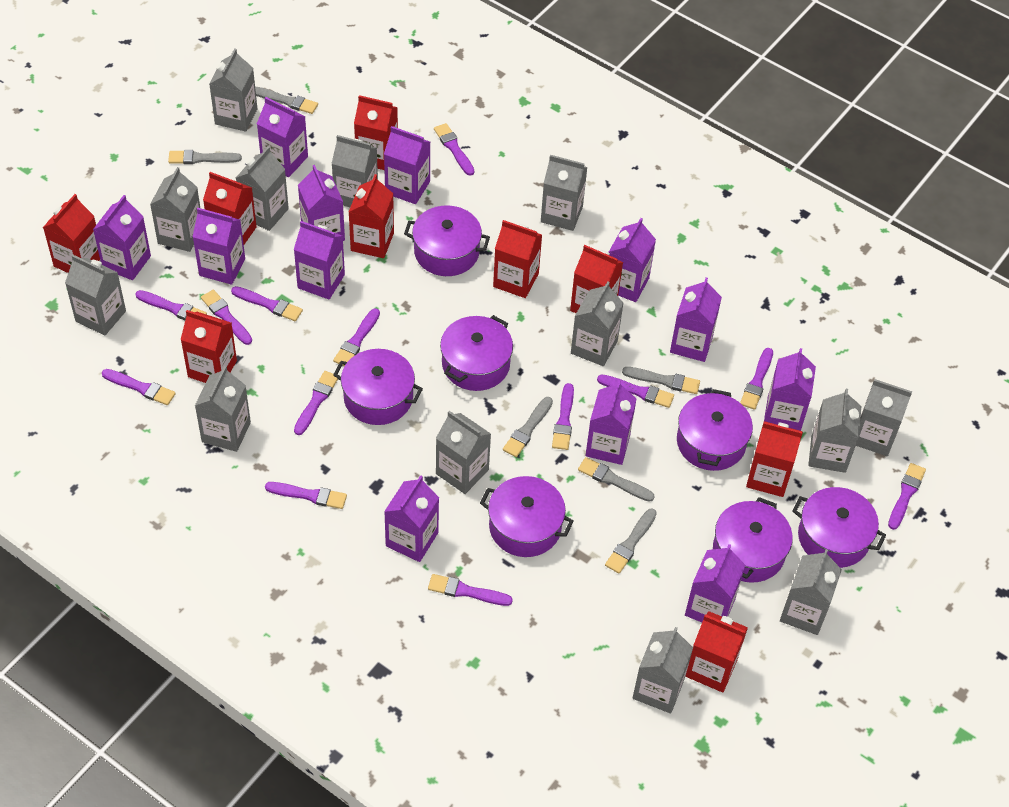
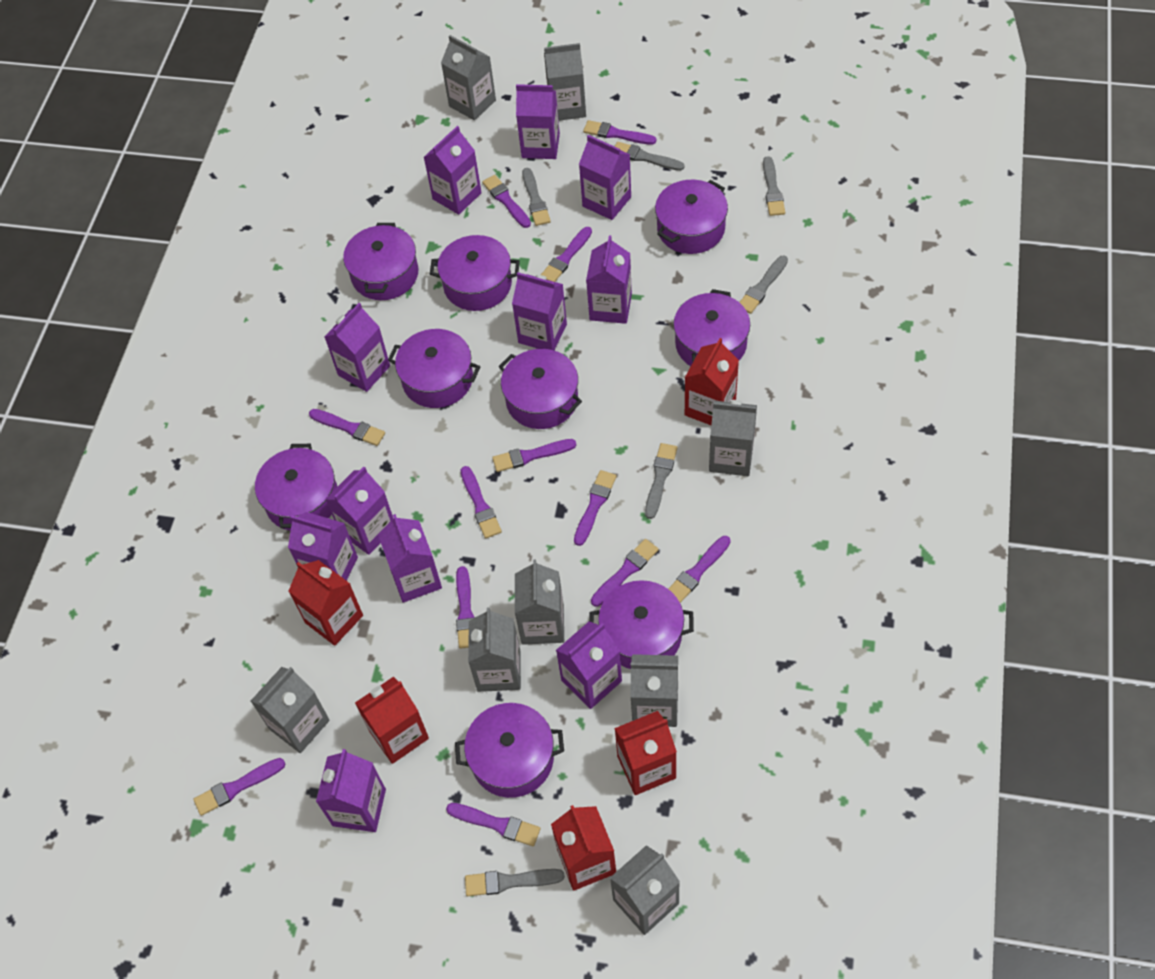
grey carton: [65,255,126,336] [150,167,200,252] [195,366,251,452] [209,48,258,132] [236,146,289,231] [331,135,378,207] [436,411,491,494] [541,155,587,231] [571,281,624,366] [633,627,693,713] [780,549,842,635] [808,389,861,473] [856,379,912,456] = 13 -> [251,667,330,753] [441,35,496,120] [468,607,521,692] [515,559,564,645] [544,43,586,121] [610,845,680,935] [631,654,678,727] [709,400,757,476] = 8
purple brush: [102,369,176,405] [135,290,207,320] [201,290,252,345] [231,286,303,321] [265,482,347,509] [294,371,338,435] [333,308,380,366] [428,574,513,606] [434,123,474,176] [552,383,574,450] [597,374,674,408] [740,348,773,410] [888,463,926,530] = 13 -> [193,758,285,816] [309,409,385,446] [446,803,540,846] [456,566,475,649] [460,466,502,538] [482,175,531,228] [492,439,576,472] [541,227,592,282] [574,470,616,546] [583,120,656,145] [591,539,659,607] [668,536,731,603] = 12
purple carton: [93,195,151,280] [193,208,245,285] [257,97,308,177] [294,221,345,299] [298,165,345,241] [384,126,430,204] [384,475,439,562] [586,380,637,465] [609,218,656,302] [670,277,722,362] [685,544,746,622] [764,348,816,431] = 12 -> [288,512,358,581] [316,749,386,832] [325,303,390,392] [325,467,394,555] [378,514,442,603] [424,126,482,215] [512,272,567,350] [516,84,560,159] [556,621,622,709] [579,135,631,220] [586,235,632,324] = 11
purple pot: [333,349,423,425] [404,205,490,276] [440,315,513,391] [480,476,574,557] [677,389,753,471] [713,497,793,583] [792,487,886,568] = 7 -> [255,444,338,531] [343,223,418,300] [388,329,480,408] [430,235,520,311] [455,703,564,798] [498,349,582,429] [589,580,694,669] [655,180,728,254] [673,289,750,366] = 9
red carton: [43,194,100,273] [181,310,237,383] [203,172,257,244] [349,174,394,258] [354,95,398,170] [493,220,542,298] [570,245,623,313] [686,611,748,693] [746,421,803,497] = 9 -> [289,560,363,646] [355,677,429,764] [551,805,616,891] [614,711,677,795] [685,338,739,425] = 5

